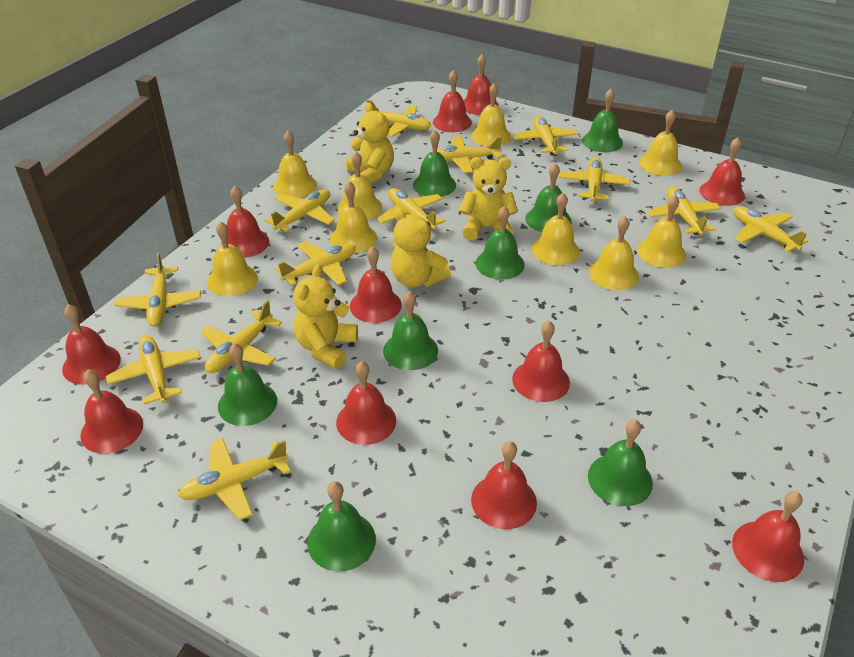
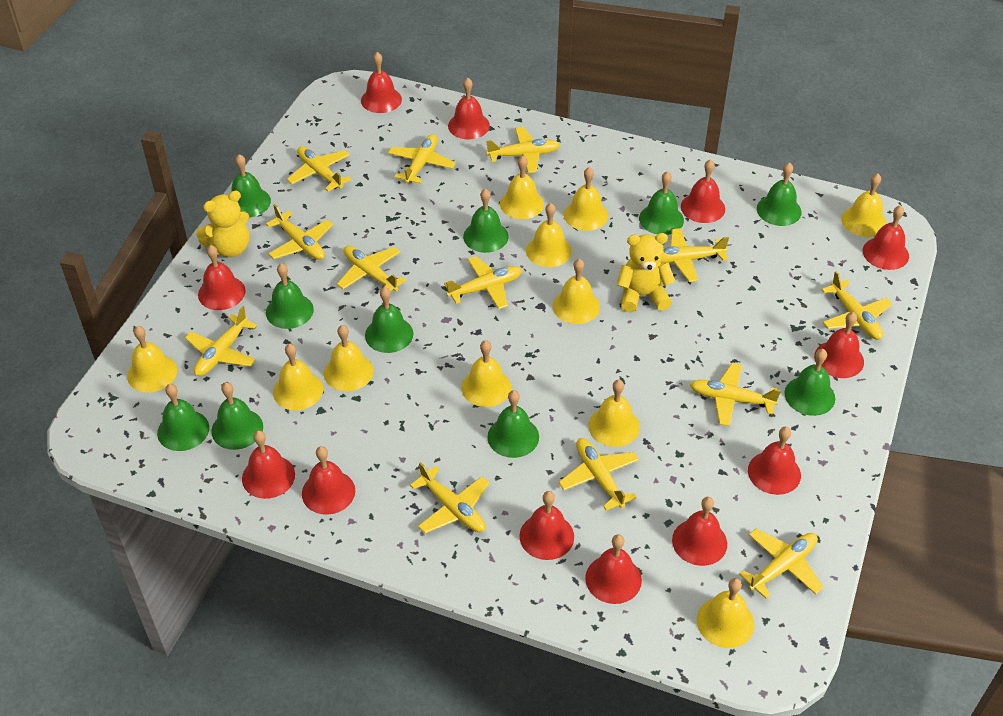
green bell: [218,343,277,426] [307,481,376,572] [383,291,438,370] [413,130,456,197] [476,206,525,280] [525,163,572,232] [582,88,623,152] [588,419,653,506] = 8 -> [157,384,209,451] [211,382,263,450] [232,154,271,218] [266,263,314,329] [365,287,413,353] [463,188,509,253] [487,390,539,458] [639,171,684,235] [757,162,802,226] [784,349,835,416] = 10
red bell: [62,304,121,385] [80,369,143,454] [221,186,269,258] [336,361,396,445] [350,246,402,323] [433,70,472,132] [463,54,499,115] [471,441,537,529] [512,321,570,402] [699,138,745,206] [732,491,804,582] = 11 -> [198,245,246,310] [242,430,295,499] [302,446,355,515] [361,52,402,113] [448,78,490,139] [519,491,574,560] [585,534,642,604] [672,497,727,566] [681,159,725,223] [748,427,801,495] [814,312,864,378] [863,205,909,270] = 12
yellow bell: [207,221,258,296] [273,131,317,198] [330,181,377,253] [337,152,382,220] [471,83,511,146] [531,193,580,265] [589,216,639,290] [637,195,686,268] [639,110,682,176] = 9 -> [127,326,177,393] [273,344,323,410] [324,325,373,391] [461,340,511,407] [500,156,544,219] [526,203,572,267] [553,259,600,324] [564,167,608,231] [588,380,640,447] [697,578,755,648] [841,173,887,237] = 11
yellow teddy bear: [294,264,358,369] [345,102,394,183] [391,208,451,287] [459,157,518,241] = 4 -> [196,191,249,257] [617,233,675,313] = 2

